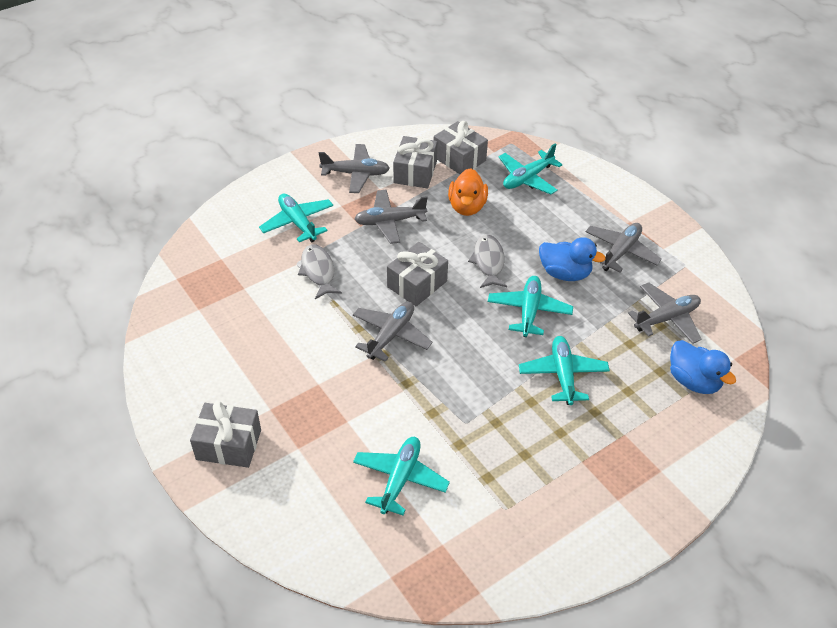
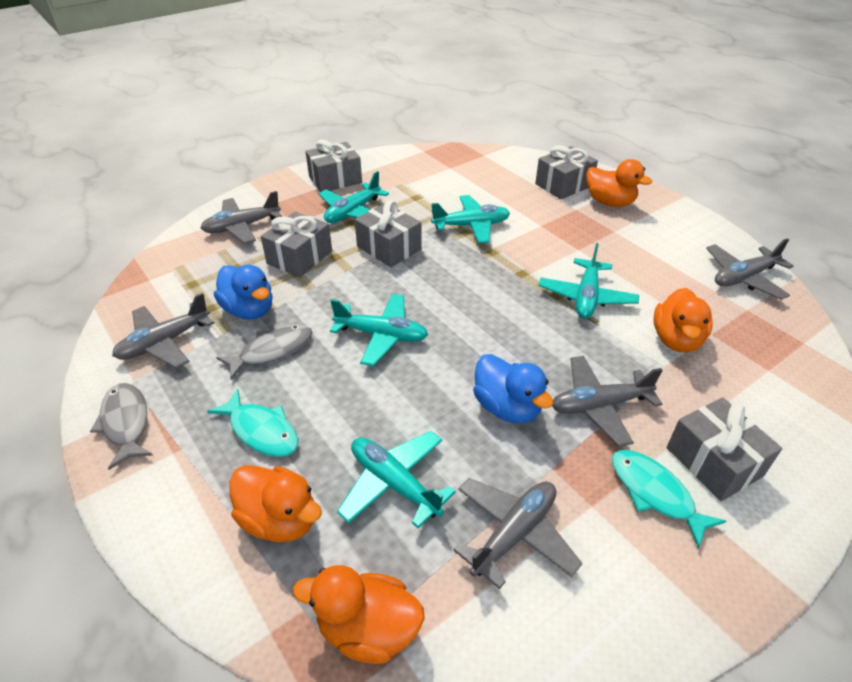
grey gift: [190,401,261,468] [387,242,448,306] [393,136,438,189] [434,121,488,174] = 4 -> [261,211,332,277] [305,139,362,192] [355,200,422,267] [535,145,598,199] [667,397,782,501] = 5
orange duck: [448,168,488,216] = 1 -> [229,465,322,542] [293,565,425,664] [586,159,652,207] [653,288,713,352] = 4
turquoise fish: none = 0 -> [207,389,298,457] [612,450,726,549] = 2

